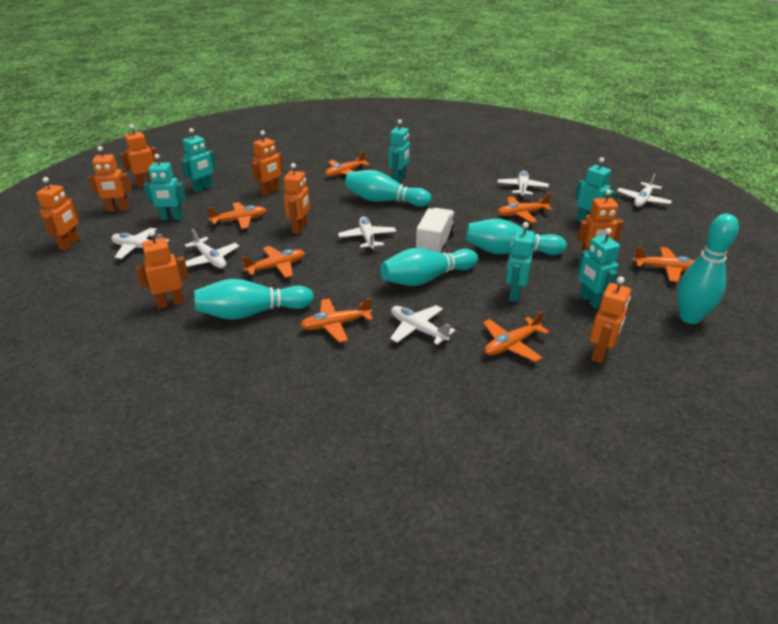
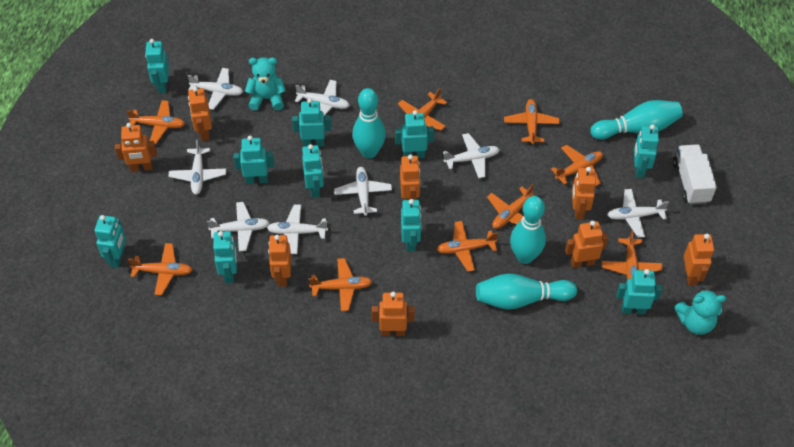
orange plane: [207,202,267,229] [242,246,305,278] [300,298,373,343] [325,151,370,177] [483,311,549,362] [498,193,552,223] [633,247,695,282] = 7 -> [127,100,185,144] [128,243,192,295] [309,258,372,311] [398,88,447,131] [436,221,498,272] [487,184,535,229] [504,99,560,145] [551,145,603,186] [602,230,663,280] = 9
turquoise bowling pin: [194,279,314,320] [345,170,431,207] [380,248,478,286] [465,219,567,255] [677,214,739,324] = 5 -> [352,88,386,158] [476,273,577,310] [510,196,546,264] [590,100,683,139] = 4
turquoise robot: [143,154,186,220] [181,128,216,193] [388,119,410,183] [506,222,535,302] [575,157,615,221] [578,228,620,309] = 6 -> [94,215,126,268] [145,39,169,93] [213,231,237,283] [233,135,274,184] [292,98,331,147] [302,144,324,198] [395,110,434,158] [401,199,421,251] [616,269,662,314] [634,124,659,178] = 10
turquoise teddy bear: none = 0 -> [245,57,286,111] [674,288,726,335] = 2
white plane: [111,228,169,259] [185,229,239,269] [338,217,396,250] [390,305,456,345] [497,171,549,198] [617,174,672,207] = 6 -> [168,139,226,195] [187,68,243,110] [207,202,269,251] [267,204,328,254] [295,80,350,116] [334,167,392,216] [443,133,500,178] [607,189,669,238] = 8

